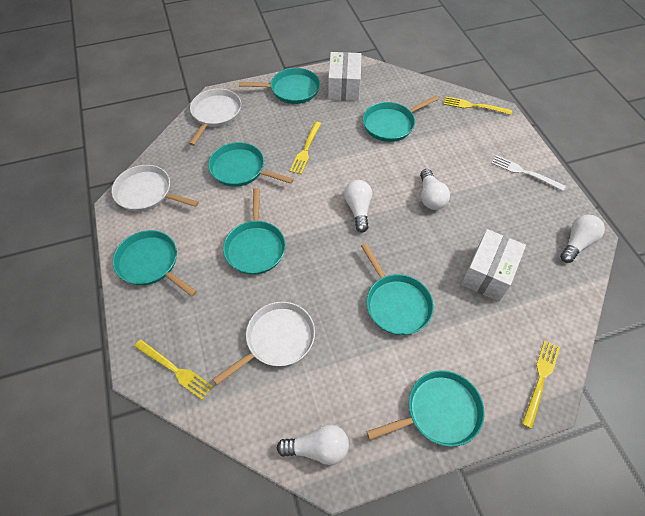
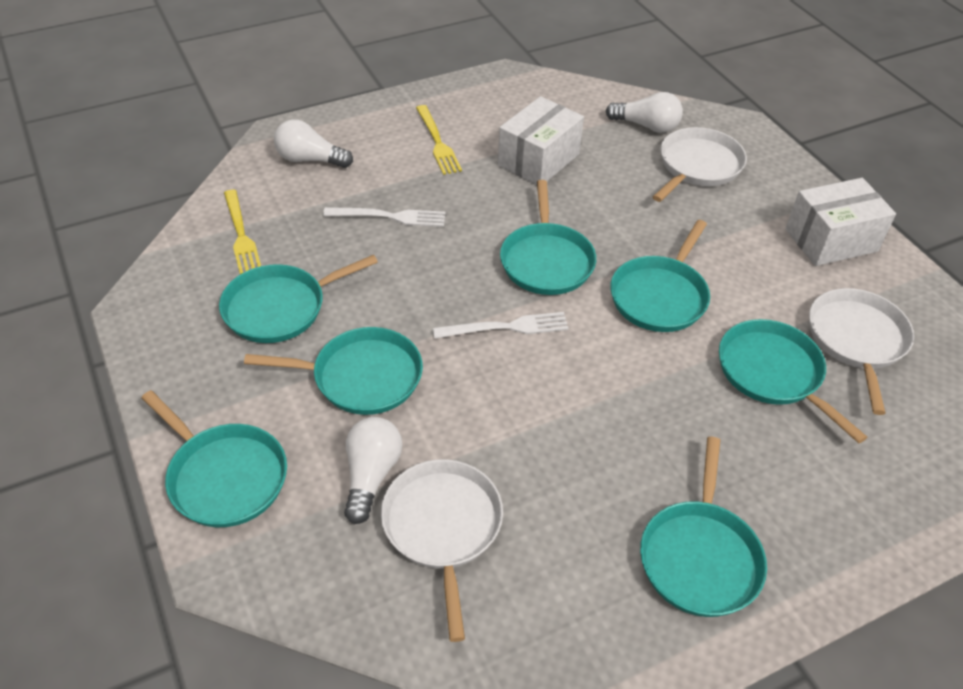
white fork: [491,155,566,191] = 1 -> [323,207,446,227] [433,312,569,339] = 2
white light bulb: [277,424,349,465] [344,180,372,232] [420,169,450,210] [560,215,605,263] = 4 -> [274,119,353,168] [344,417,402,524] [606,92,683,133] = 3
yellow fork: [134,339,213,400] [290,122,321,175] [443,96,512,115] [522,340,560,429] = 4 -> [224,190,261,274] [416,105,462,175] = 2

